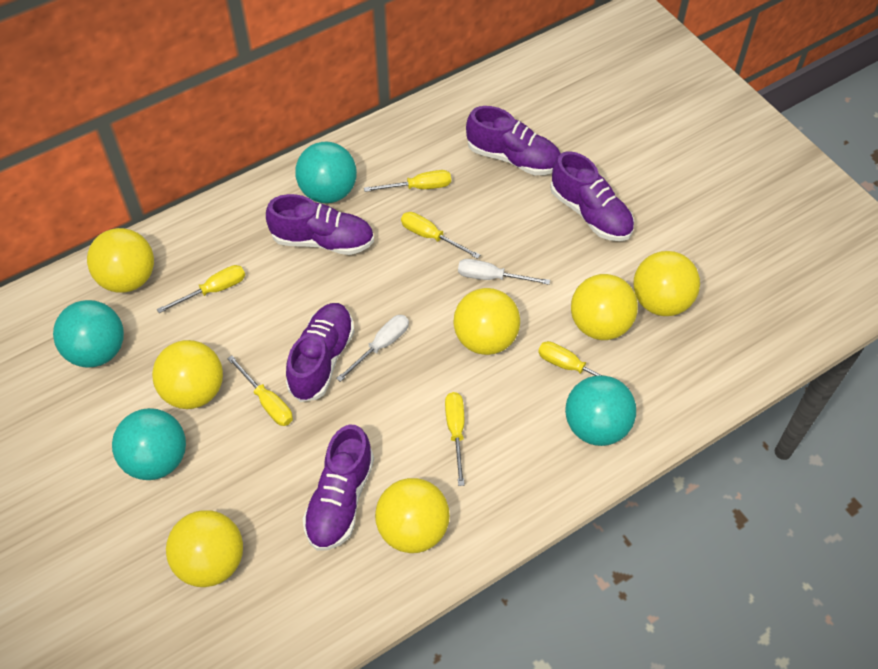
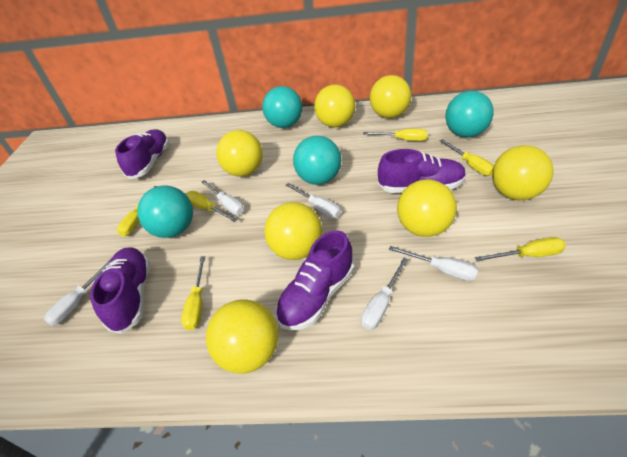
purple shoe: [266,194,374,255] [286,303,354,402] [303,425,374,551] [466,106,561,175] [550,151,634,241] = 5 -> [90,248,150,334] [115,129,169,179] [276,230,354,330] [378,149,466,193] = 4
white screwdriver: [336,315,409,382] [458,259,550,285] = 2 -> [44,258,112,326] [201,180,244,215] [286,183,341,218] [361,257,408,330] [389,246,479,281] = 5

